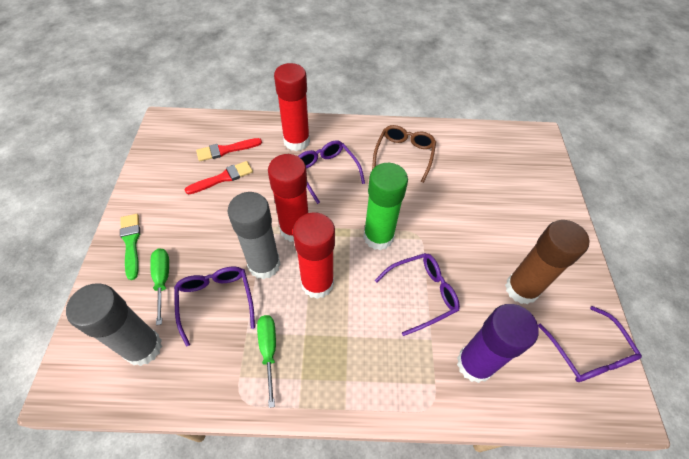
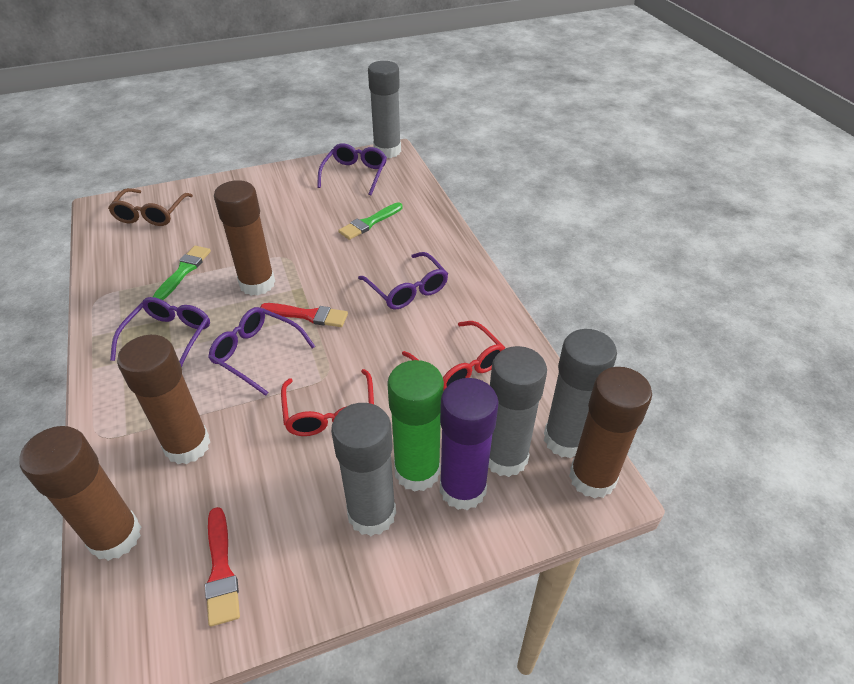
brown glue stick: [505,220,590,304] = 1 -> [19,426,141,561] [117,335,210,464] [214,180,275,296] [569,367,652,499] = 4
green brush: [120,214,140,280] = 1 -> [153,246,211,300] [338,202,403,240] = 2
green screwdriver: [150,248,169,325] [257,315,276,408] = 2 -> none = 0
grey glue stick: [66,283,162,366] [227,192,281,280] = 2 -> [331,403,396,536] [368,61,401,158] [488,346,547,477] [544,329,617,458] = 4
red glasses: none = 0 -> [281,369,374,436] [402,321,505,391] = 2
red glue stick: [268,154,308,242] [274,63,310,151] [293,212,335,299] = 3 -> none = 0

